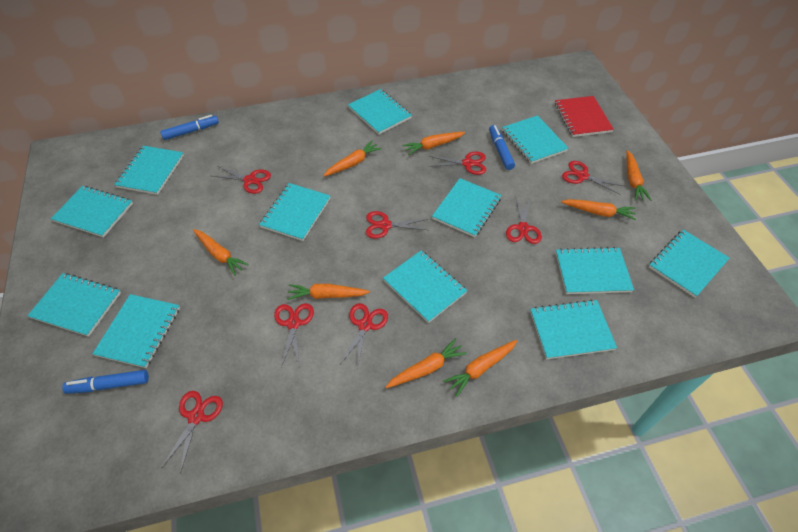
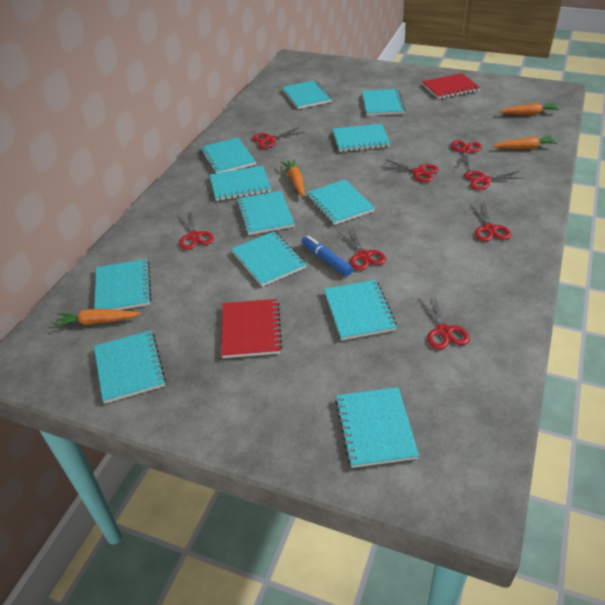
blue marker: [62,370,149,394] [160,115,219,140] [489,125,515,170] = 3 -> [302,236,353,276] = 1
orange carrot: [193,229,249,276] [287,284,370,300] [323,141,382,176] [385,338,467,388] [402,132,465,155] [443,340,517,397] [561,199,636,220] [626,150,651,201] = 8 -> [54,309,141,327] [281,159,305,196] [493,136,558,149] [499,103,560,115] = 4
red notebook: [555,96,614,137] = 1 -> [221,299,282,358] [422,73,480,99] = 2

